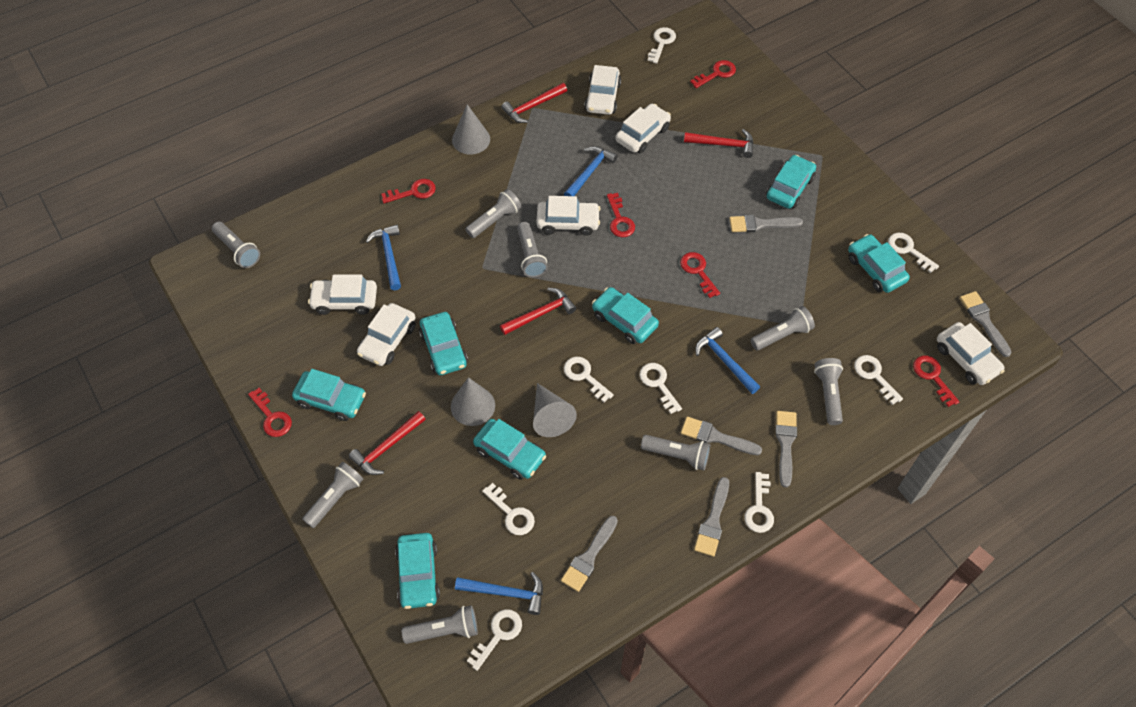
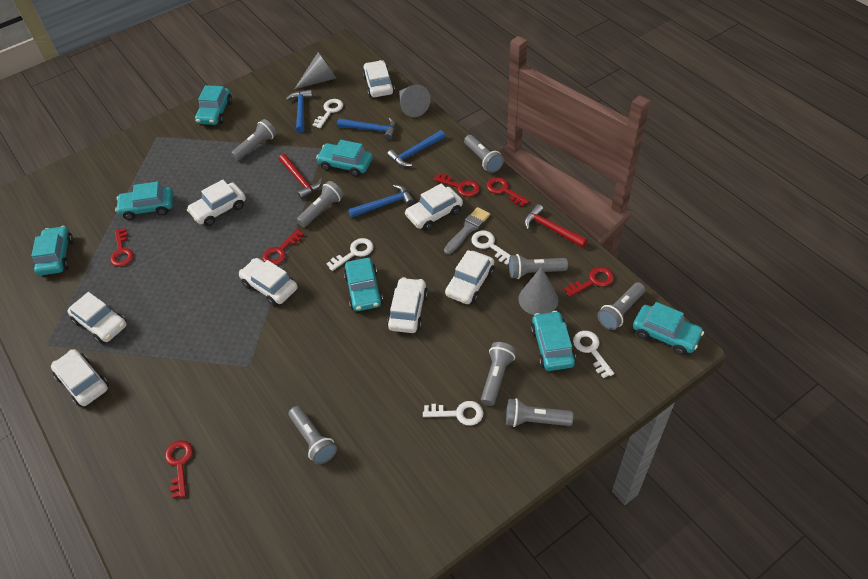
grey brush: [561,516,618,592] [681,417,762,455] [694,477,729,557] [729,215,803,232] [775,411,797,487] [960,291,1011,357] = 6 -> [444,207,490,255] = 1
red hammer: [349,411,426,475] [500,288,576,335] [501,83,567,123] [684,129,754,158] = 4 -> [279,154,322,199] [524,204,588,248] = 2
white car: [308,275,377,315] [357,303,416,366] [536,196,601,236] [584,65,621,115] [615,104,671,154] [937,322,1005,385] = 6 -> [51,349,109,407] [67,292,127,344] [187,179,246,226] [239,258,298,306] [362,60,395,97] [387,277,428,333] [405,183,463,231] [445,250,494,304] = 8
white key: [467,609,522,671] [482,483,535,535] [564,357,614,403] [639,363,682,414] [648,27,676,64] [744,472,774,533] [854,355,903,405] [888,233,939,273] = 8 -> [313,99,343,128] [326,238,374,271] [423,401,484,426] [471,231,511,265] [573,331,614,378] = 5

